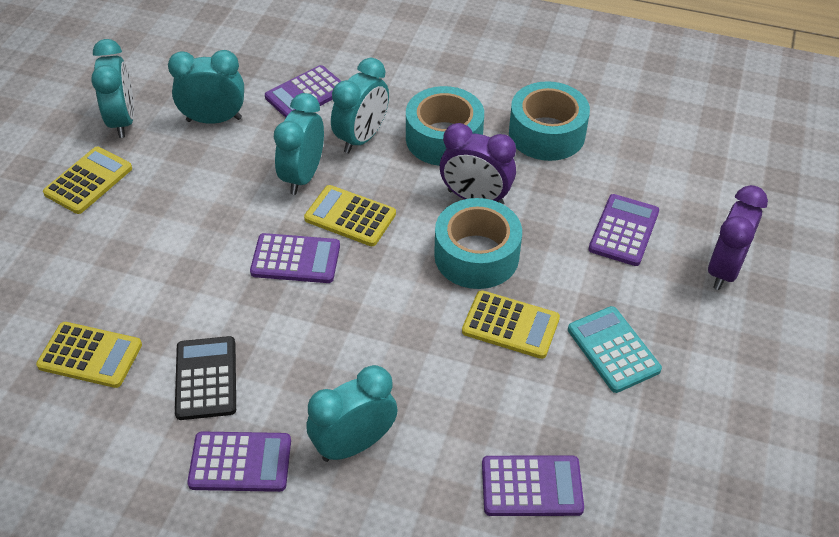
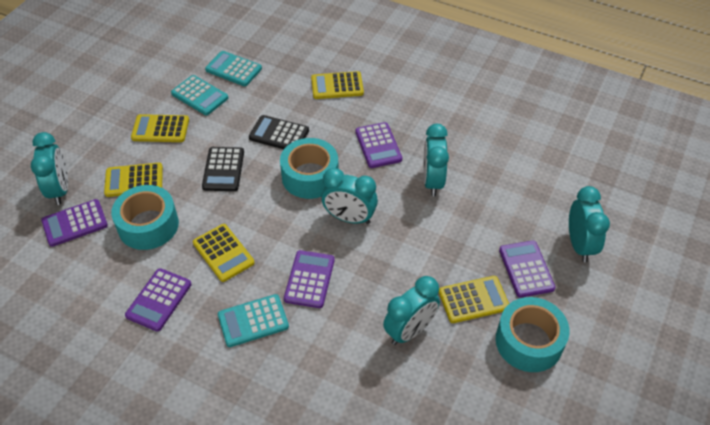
black calculator: [175,336,236,420] = 1 -> [202,147,244,191] [249,115,309,149] = 2
purple clock: [440,123,516,205] [708,185,768,290] = 2 -> none = 0
turquoise calculator: [568,306,662,393] = 1 -> [171,75,228,115] [205,51,262,86] [218,294,289,347] = 3
yellow calculator: [36,322,142,388] [43,147,132,214] [304,185,396,246] [462,290,560,359] = 4 -> [104,163,163,197] [131,114,189,142] [193,224,255,282] [311,71,364,99] [439,276,509,323] = 5

